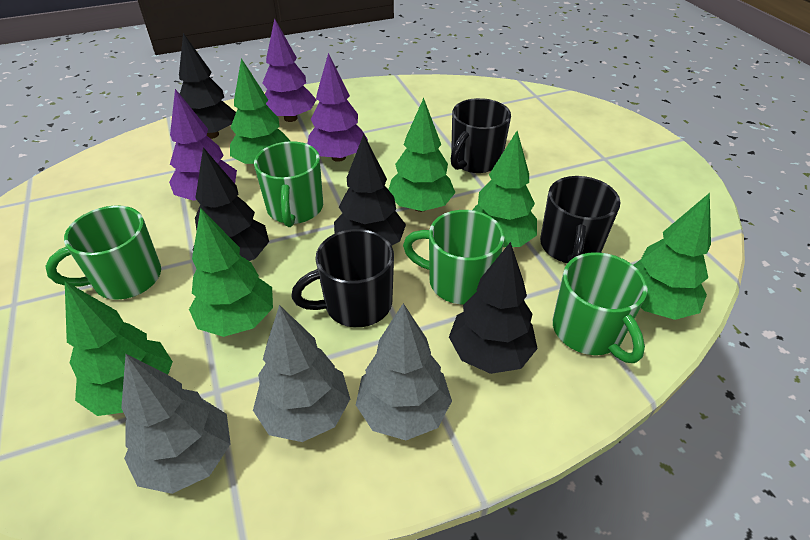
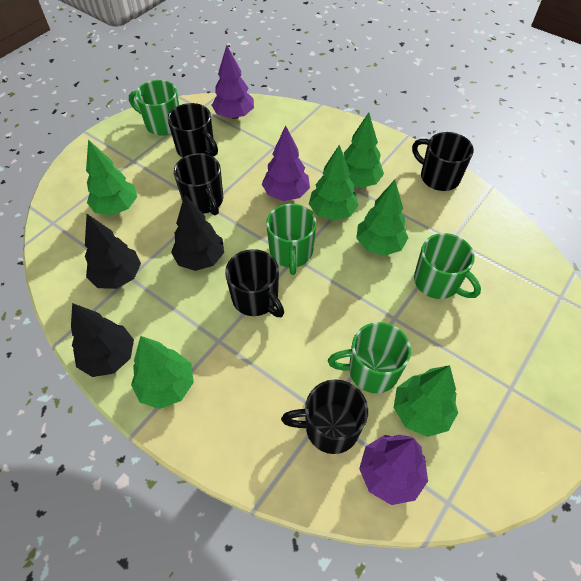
black mug: [291,229,394,327] [451,98,511,173] [540,176,621,263] = 3 -> [168,103,218,158] [174,153,223,215] [225,249,284,317] [281,379,368,454] [412,132,474,191] = 5
black tree: [179,33,236,139] [192,147,269,261] [334,134,406,245] [449,242,538,374] = 4 -> [71,303,134,377] [85,214,141,289] [171,195,224,271] = 3
grey tree: [121,354,231,494] [253,305,350,442] [356,303,452,440] = 3 -> none = 0

